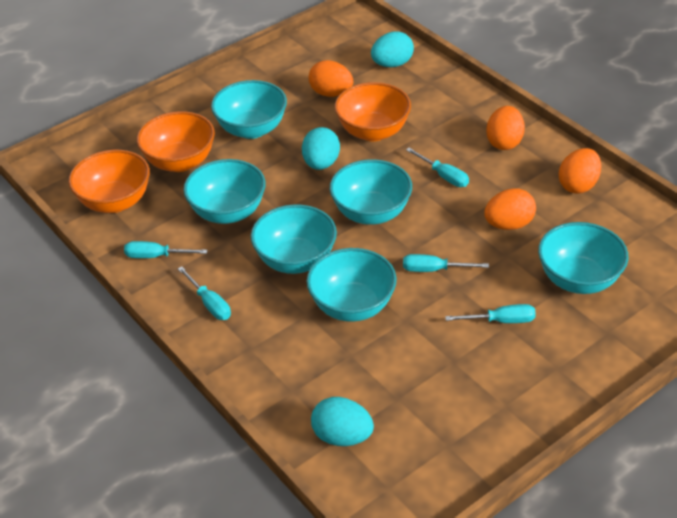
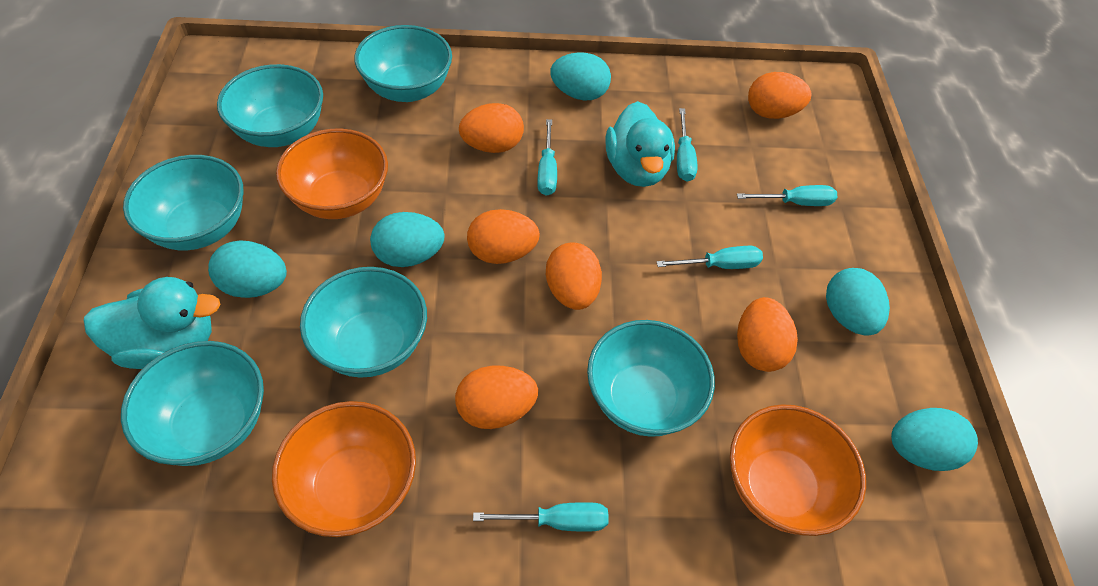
orange egg: [309,60,353,97] [484,188,536,230] [486,106,525,150] [559,148,601,194] = 4 -> [455,366,538,429] [459,103,524,153] [467,209,540,264] [546,243,602,310] [737,297,798,372] [748,72,811,119] = 6
turquoise duck: none = 0 -> [83,277,221,369] [605,101,675,187] = 2
turquoise egg: [302,127,340,170] [311,397,374,446] [371,31,414,67] = 3 -> [208,240,287,298] [370,212,445,267] [550,52,611,100] [826,268,890,336] [891,408,978,471] = 5

